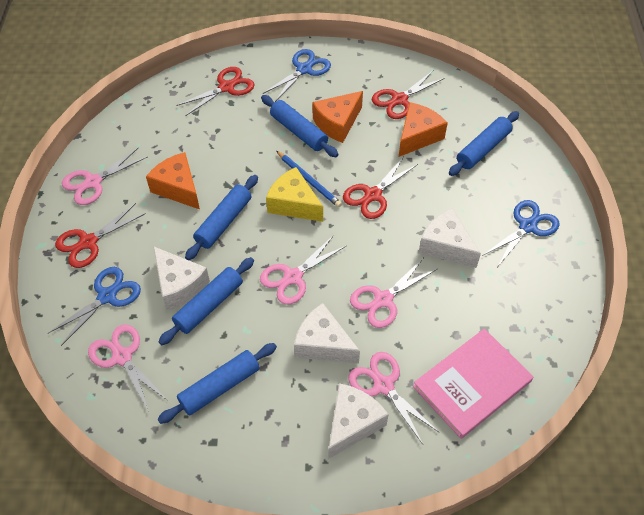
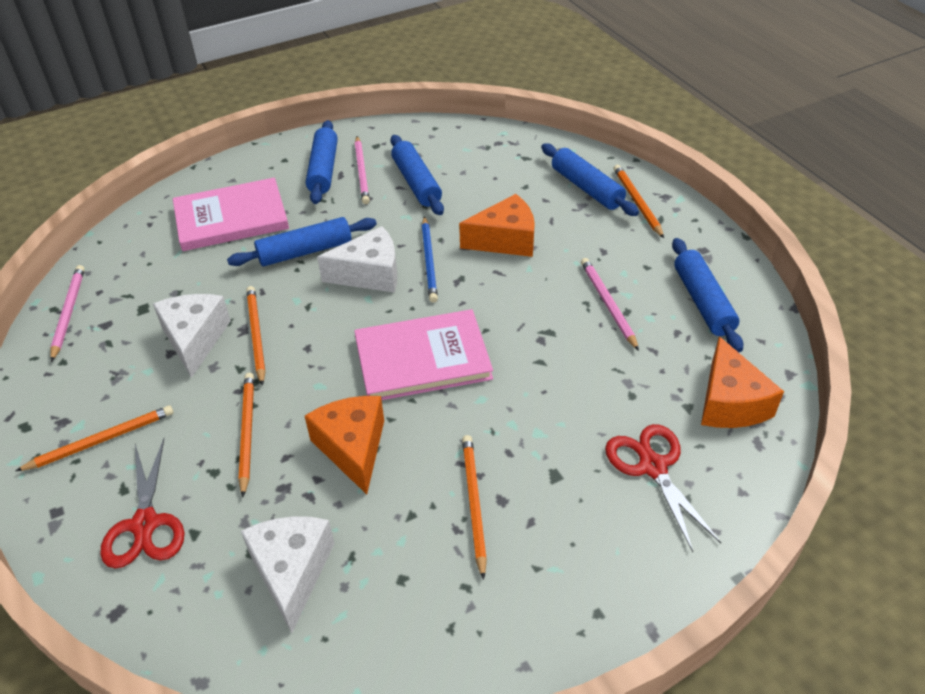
blue scissors: [48,267,141,346] [263,49,331,102] [482,200,560,266] = 3 -> none = 0
orange pencil: none = 0 -> [16,405,174,471] [238,373,254,497] [246,286,265,386] [462,435,487,580] [614,165,664,238] = 5
pink book: [413,329,533,439] = 1 -> [173,178,289,251] [354,309,493,400] = 2
pink pencil: none = 0 -> [50,265,85,362] [355,136,370,204] [581,258,639,351] = 3
pink scissors: [62,147,147,205] [88,324,168,411] [260,235,347,305] [349,352,439,444] [350,259,437,328] = 5 -> none = 0
red scissors: [55,203,146,268] [176,67,255,116] [343,157,418,219] [372,71,445,119] = 4 -> [100,439,185,569] [605,424,721,552] = 2
white cheese: [153,246,210,311] [294,303,360,364] [328,383,389,459] [418,208,481,268] = 4 -> [153,294,231,378] [241,516,335,633] [317,226,397,293] = 3
yellow cheese: [266,167,323,222] = 1 -> none = 0

